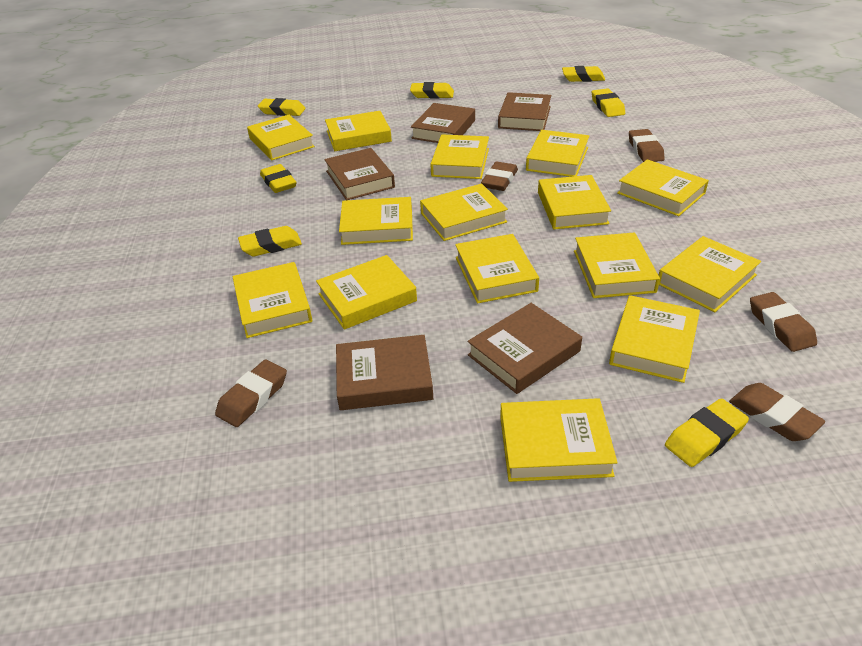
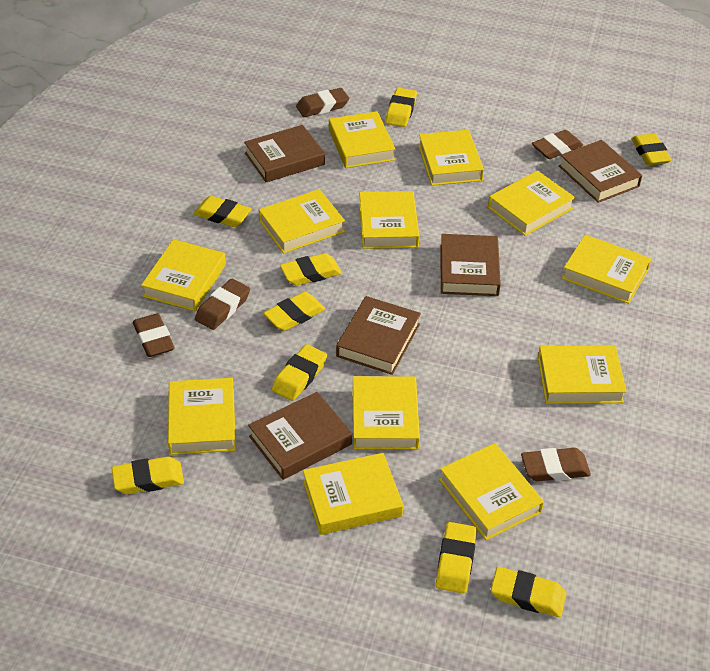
yellow book: [233,262,312,338] [247,115,315,160] [316,255,417,330] [325,111,392,151] [339,197,413,245] [420,183,508,241] [431,135,489,179] [455,234,539,303] [500,398,618,482] [526,130,589,177] [538,175,611,229] [574,232,660,298] [609,295,700,383] [617,159,709,216] [659,236,761,312] = 15 -> [141,239,226,311] [168,378,236,455] [259,189,345,253] [303,453,403,535] [329,111,396,168] [352,376,420,449] [359,191,419,249] [418,130,484,186] [439,443,544,540] [488,170,575,236] [538,346,627,404] [562,234,651,304] = 12
yellow eraser: [238,226,302,256] [258,98,305,116] [260,164,297,193] [410,82,454,99] [562,66,605,82] [592,88,625,117] [665,398,749,467] = 7 -> [111,456,184,494] [193,196,252,227] [263,292,326,331] [272,344,327,401] [280,253,342,286] [385,88,417,127] [436,522,477,594] [491,567,566,617] [632,133,672,165] = 9

